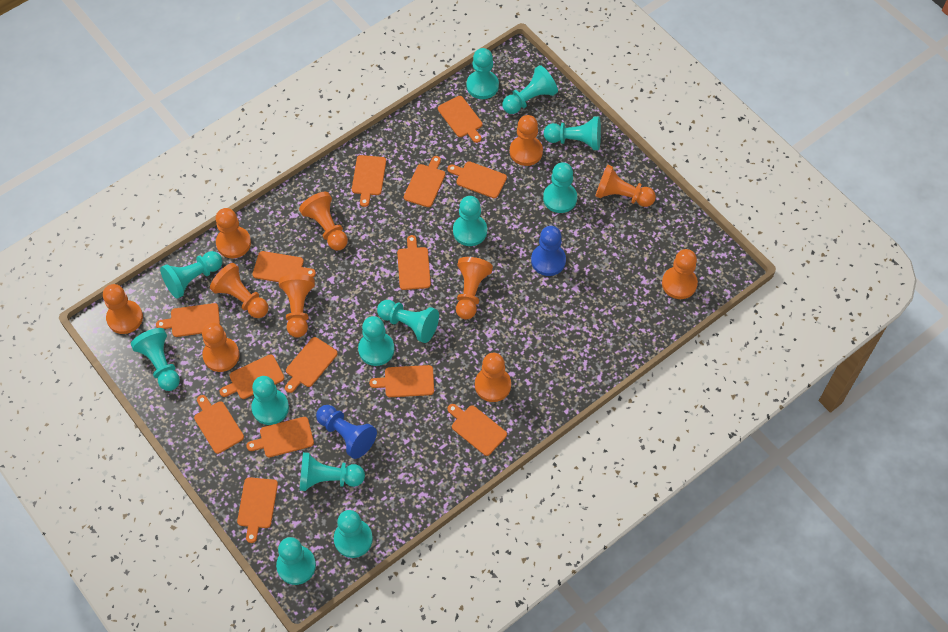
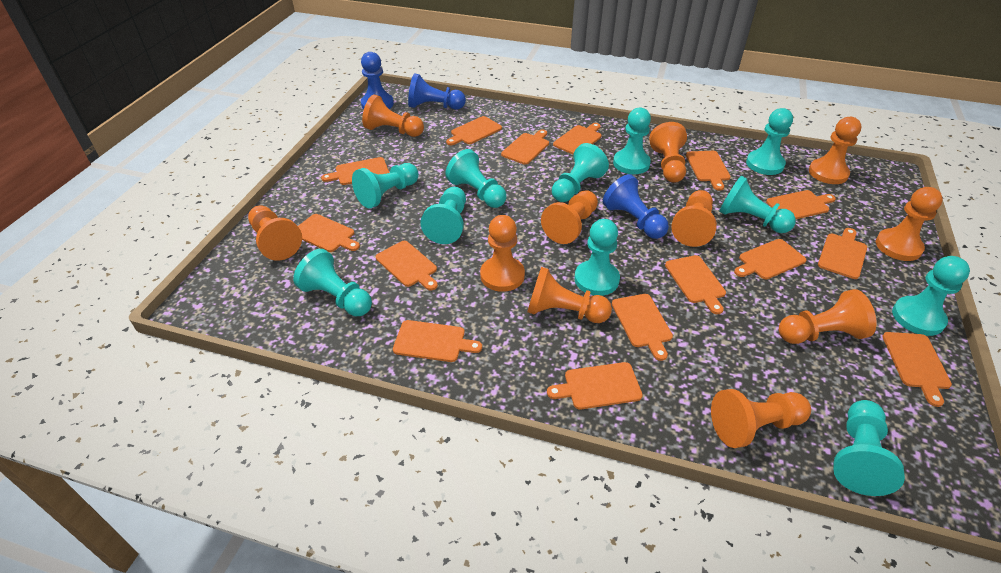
blue pawn: [316,405,377,459] [531,226,566,276] = 2 -> [361,52,394,110] [408,73,466,110] [603,174,669,239] = 3
orange cutting board: [156,303,220,337] [194,395,244,454] [220,354,284,399] [237,477,278,543] [246,417,314,457] [252,251,316,282] [285,337,338,393] [352,155,386,207] [369,365,434,397] [397,235,431,290] [404,156,445,207] [438,96,482,143] [447,161,507,198] [447,404,507,456] = 14 -> [298,214,360,252] [321,157,389,185] [376,241,438,291] [393,320,482,362] [446,116,502,145] [501,129,549,165] [547,362,643,409] [553,123,601,154] [612,294,673,361] [665,255,726,314] [686,151,731,191] [734,239,806,279] [766,190,836,219] [818,228,867,279] [882,332,952,407] = 15
turquoise pawn: [131,328,180,391] [160,251,222,299] [251,376,289,425] [276,537,316,585] [300,452,365,491] [334,510,373,558] [358,316,394,366] [377,300,439,343] [453,196,487,246] [467,48,499,99] [502,65,558,114] [543,162,577,213] [544,116,601,150] = 13 -> [293,249,372,316] [352,163,419,209] [420,187,466,244] [445,149,507,208] [552,143,609,202] [574,219,620,296] [613,108,651,174] [719,176,796,233] [746,108,793,175] [833,400,905,496] [892,256,970,336] = 11

